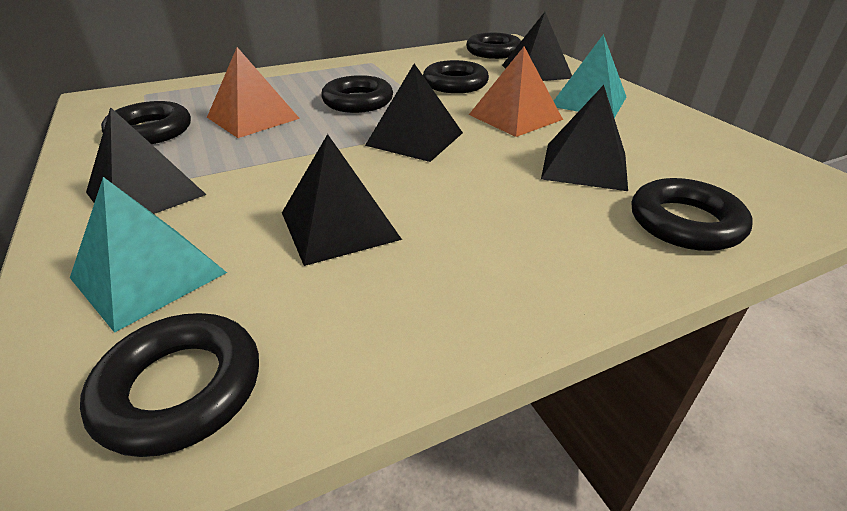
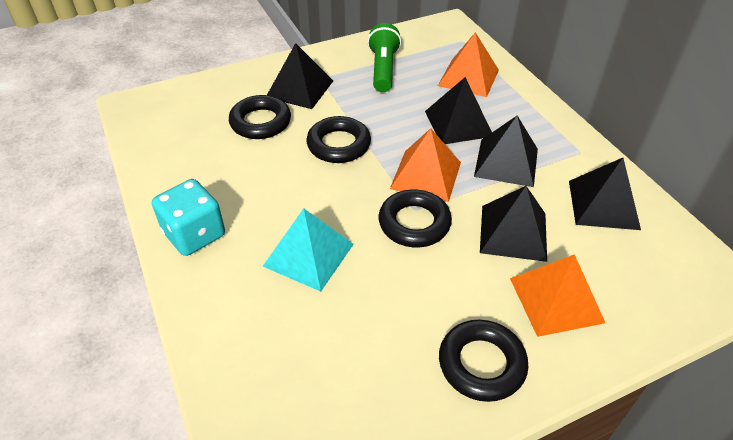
black ring: [80,313,259,457] [101,101,191,144] [321,75,393,113] [423,60,489,93] [466,33,521,59] [632,178,753,251] = 6 -> [229,95,291,139] [306,116,371,163] [379,190,452,247] [439,320,528,402] = 4
green flashlight: none = 0 -> [367,23,401,92] = 1
orange pyramid: [207,47,300,138] [469,47,563,137] = 2 -> [390,128,461,202] [438,32,499,97] [510,254,605,337] = 3
turquoise dice: none = 0 -> [152,179,225,256] = 1
turquoise pyramid: [70,177,227,333] [554,34,626,118] = 2 -> [263,208,354,291] = 1

